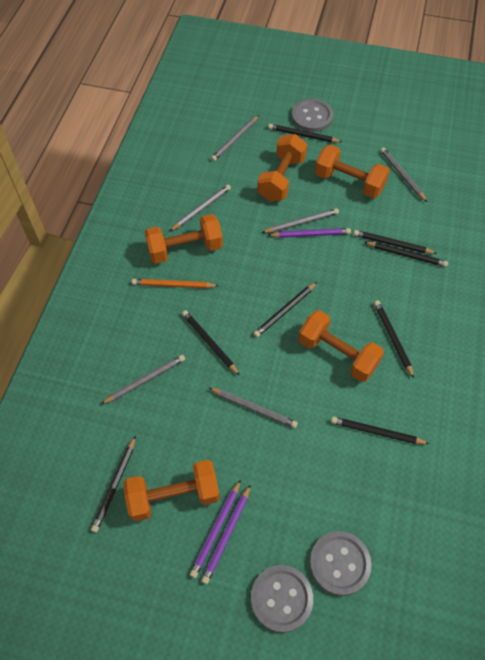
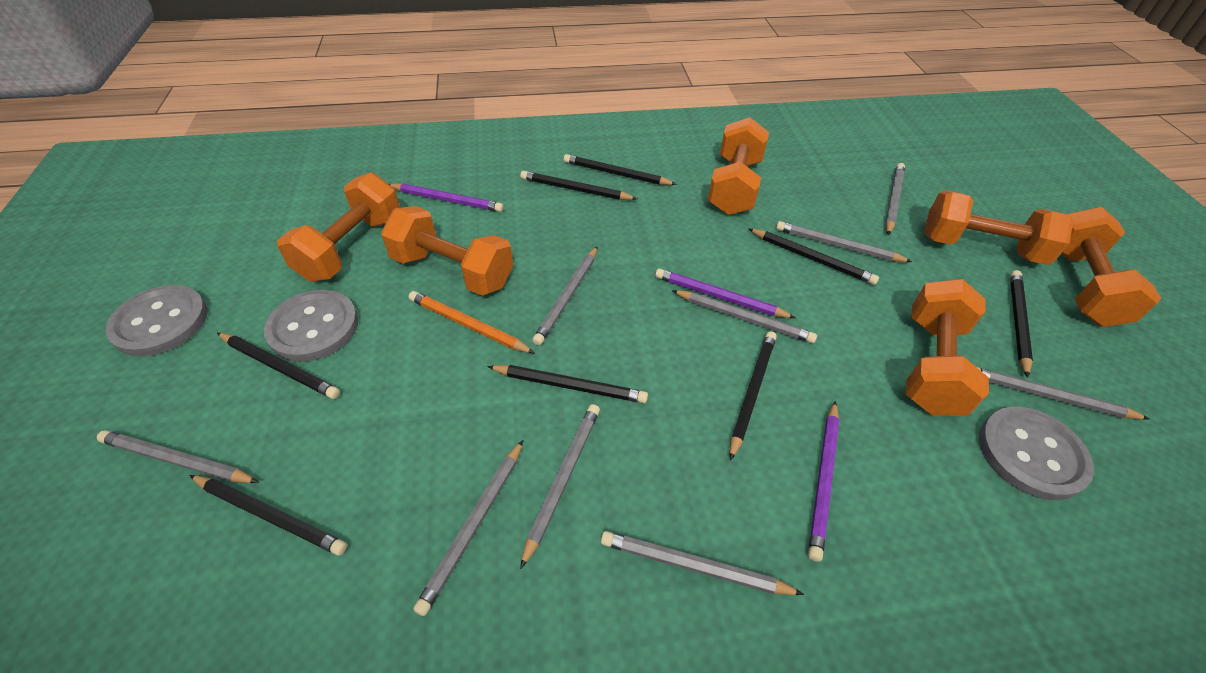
grey pencil: [101,355,185,404] [170,185,231,231] [209,388,298,428] [211,115,259,161] [261,208,339,233] [380,147,427,202] = 6 -> [97,430,259,483] [413,440,523,616] [520,404,600,569] [532,246,598,345] [601,531,804,595] [672,290,817,343] [776,221,912,262] [885,163,905,235] [977,367,1149,420] = 9
orange dumbbell: [124,460,220,522] [144,214,223,264] [257,134,307,201] [298,310,384,382] [315,145,390,198] = 5 -> [277,172,400,282] [381,206,513,296] [708,117,769,215] [906,279,989,416] [924,190,1073,265] [1061,207,1161,327] = 6

